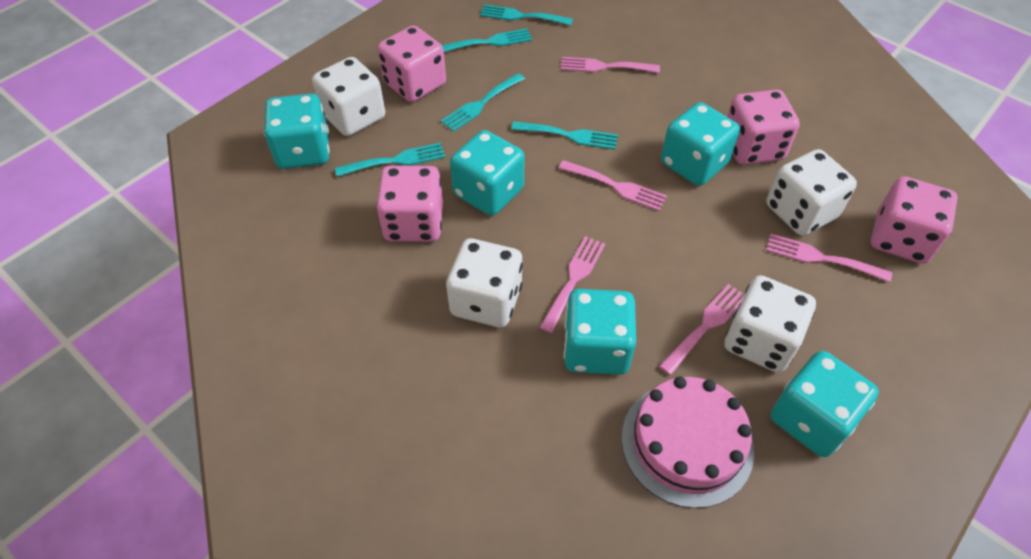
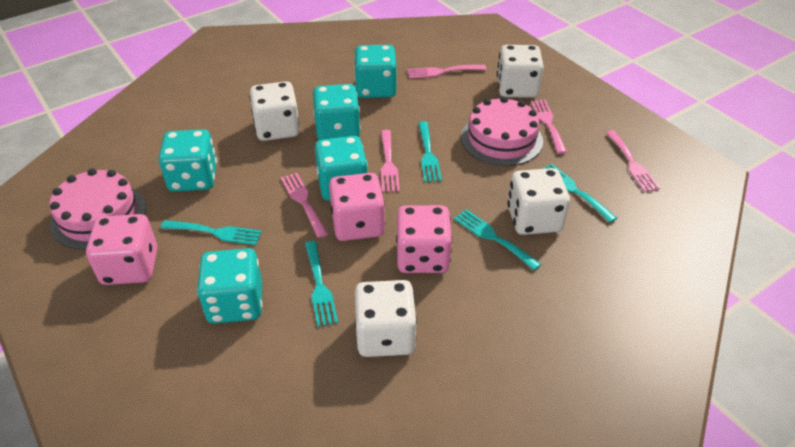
pink cake: [621,377,754,508] = 1 -> [50,168,146,250] [461,96,543,166] = 2
pink dice: [376,166,443,242] [377,25,446,102] [727,90,800,165] [871,176,958,264] = 4 -> [86,214,158,285] [329,173,385,241] [396,205,452,273] = 3

